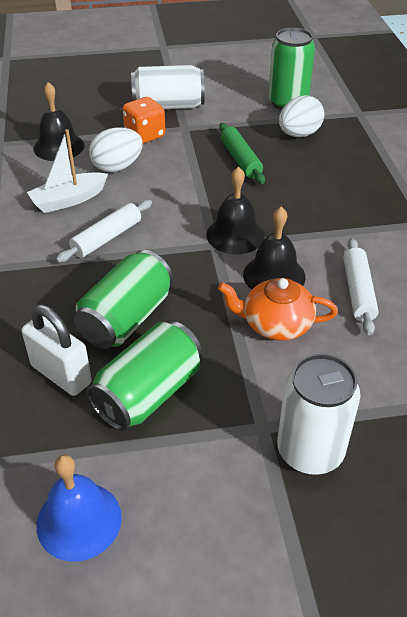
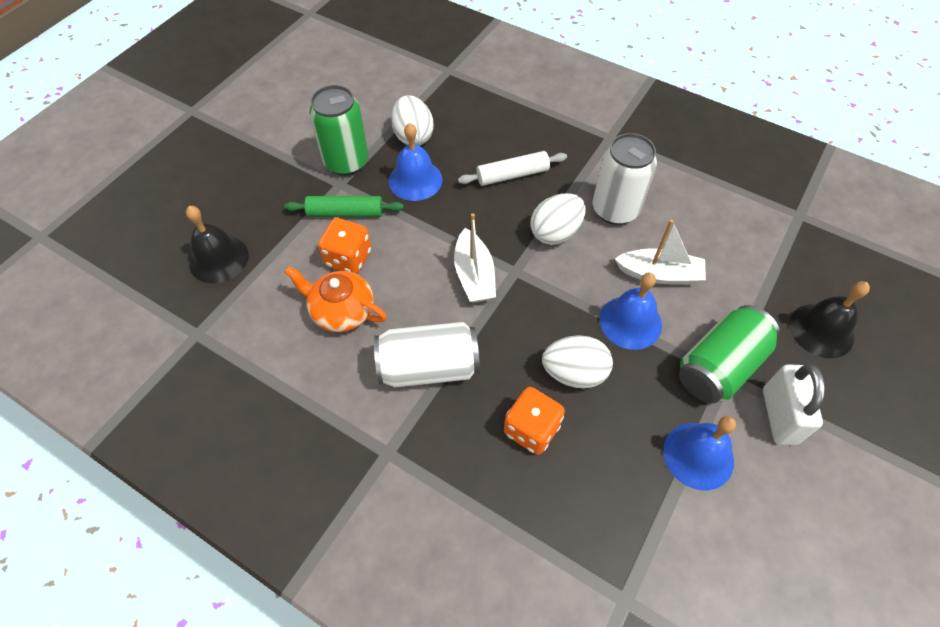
black bell: [33,82,84,161] [206,167,265,254] [243,207,306,290] = 3 -> [186,206,249,283] [790,281,870,358] = 2
blue bell: [36,455,122,562] = 1 -> [388,123,443,201] [600,272,662,350] [663,416,736,490] = 3
green can: [74,250,173,349] [87,321,202,431] [268,28,315,110] = 3 -> [309,85,368,176] [679,305,780,404] = 2
orange dice: [123,97,165,144] = 1 -> [318,218,371,274] [504,387,565,455] = 2
white boat: [27,129,108,213] = 1 -> [454,213,496,303] [615,219,706,285] = 2
white egg: [89,128,143,173] [279,96,324,137] = 2 -> [391,95,434,146] [530,193,586,245] [542,335,613,389] = 3
white rolling pin: [56,200,152,263] [343,238,379,335] = 2 -> [458,151,567,186] = 1

